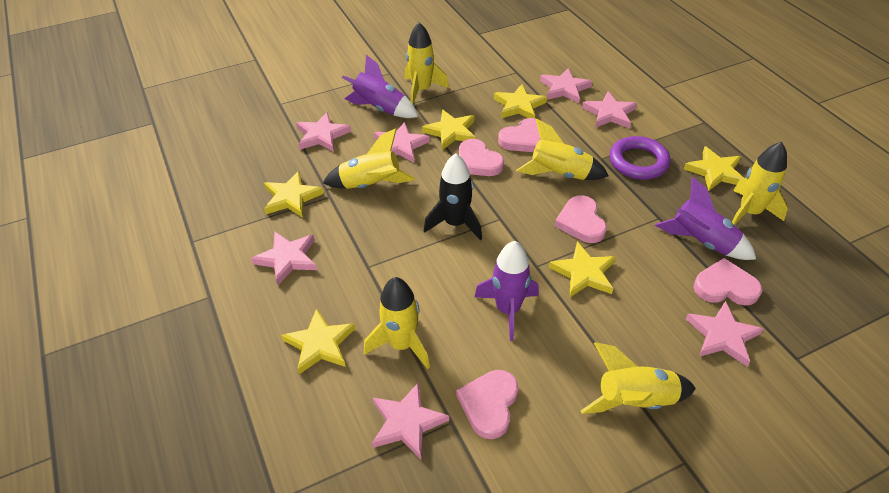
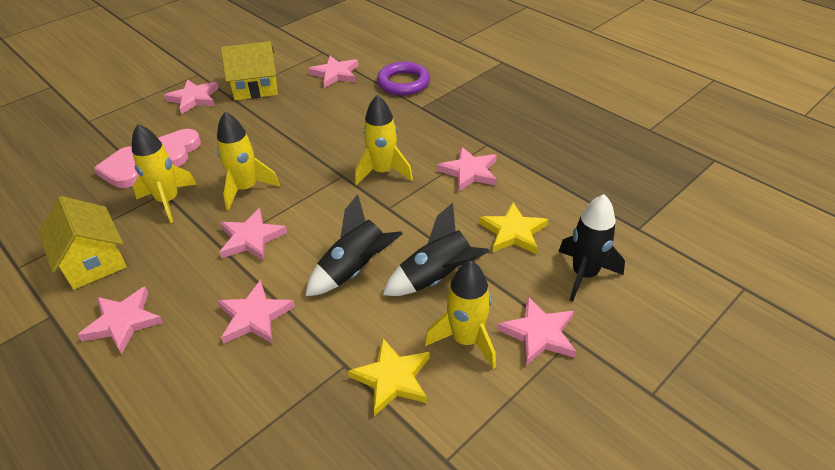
black rocket: [424,153,482,240] = 1 -> [305,194,403,296] [383,203,490,296] [558,194,625,302] = 3
pink heart: [456,370,518,439] [459,139,504,176] [498,118,540,152] [555,195,607,243] [693,258,762,305] = 5 -> [94,146,139,188] [158,129,201,167] = 2
purple rocket: [342,55,418,118] [475,241,539,341] [655,177,756,260] = 3 -> none = 0
yellow house: none = 0 -> [38,196,127,290] [221,41,278,100] = 2
yellow rocket: [323,128,415,189] [364,277,430,369] [405,22,449,104] [516,119,609,180] [581,342,696,414] [732,142,788,225] = 6 -> [132,124,197,223] [217,112,280,210] [355,95,413,185] [424,261,496,369] = 4
yellow star: [264,171,324,218] [281,308,356,374] [422,110,476,150] [494,84,547,118] [549,242,616,297] [684,146,744,191] = 6 -> [348,337,430,416] [479,202,548,254] = 2

